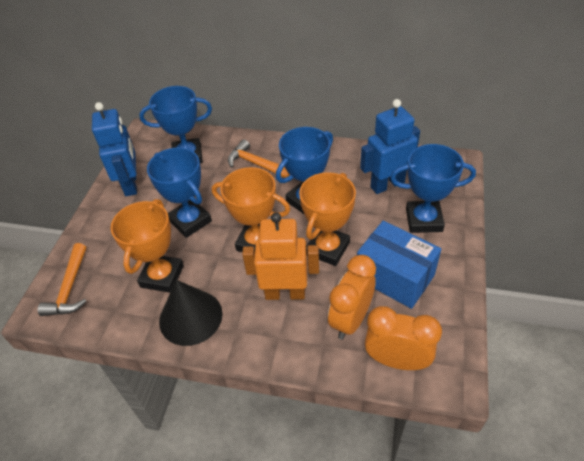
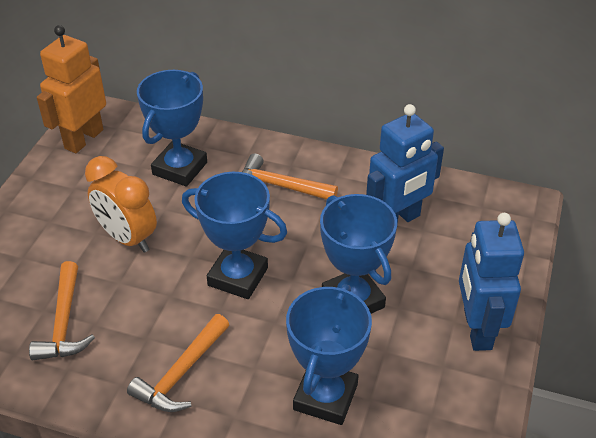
black cone: [159,280,223,346] = 1 -> none = 0
blue box: [357,221,441,309] = 1 -> none = 0
orange clock: [328,255,376,340] [365,306,442,370] = 2 -> [85,156,157,252] = 1
orange hammer: [38,243,87,316] [228,139,290,178] = 2 -> [29,261,95,360] [127,314,229,412] [242,153,338,200] = 3
orange trophy: [110,199,184,293] [212,167,290,252] [299,172,356,266] = 3 -> none = 0

